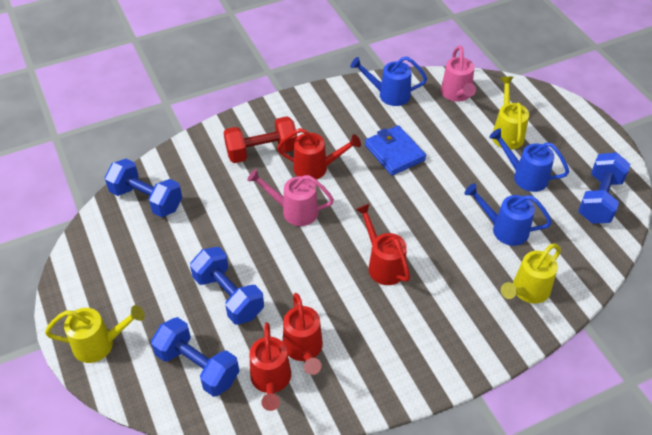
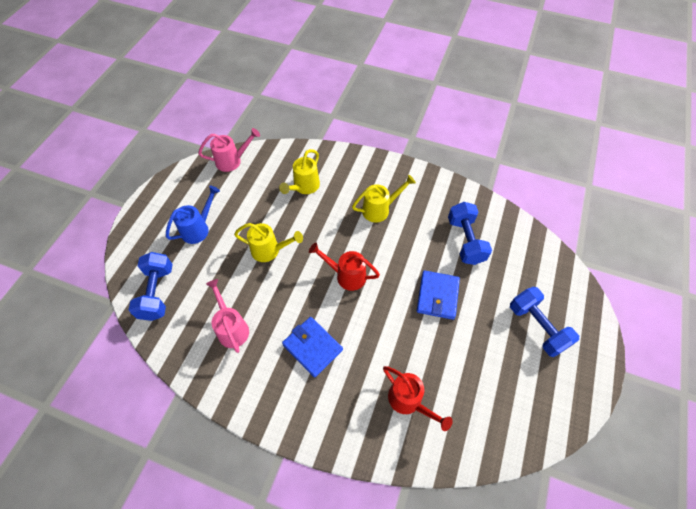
blue dumbbell: [104,159,182,217] [151,317,240,397] [190,247,264,324] [578,152,630,223] = 4 -> [129,252,173,321] [448,202,492,265] [510,287,579,357] = 3
blue wallet: [365,125,426,176] = 1 -> [282,317,343,377] [417,270,460,320] = 2
blue watering can: [350,56,427,106] [464,183,552,246] [489,128,569,192] = 3 -> [166,185,220,244] = 1
red dumbbell: [224,116,298,163] = 1 -> none = 0
red watering can: [249,322,291,411] [277,128,361,180] [283,293,323,375] [355,204,410,285] = 4 -> [309,243,380,291] [383,366,453,431] = 2

